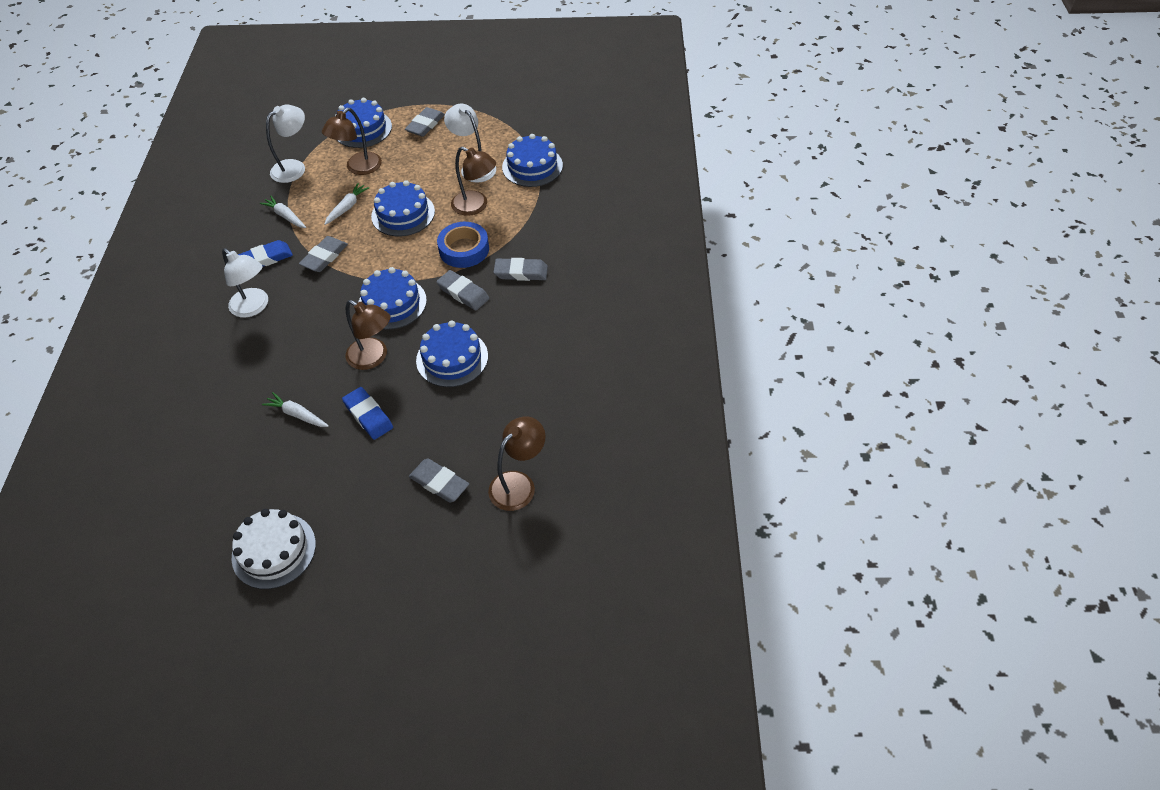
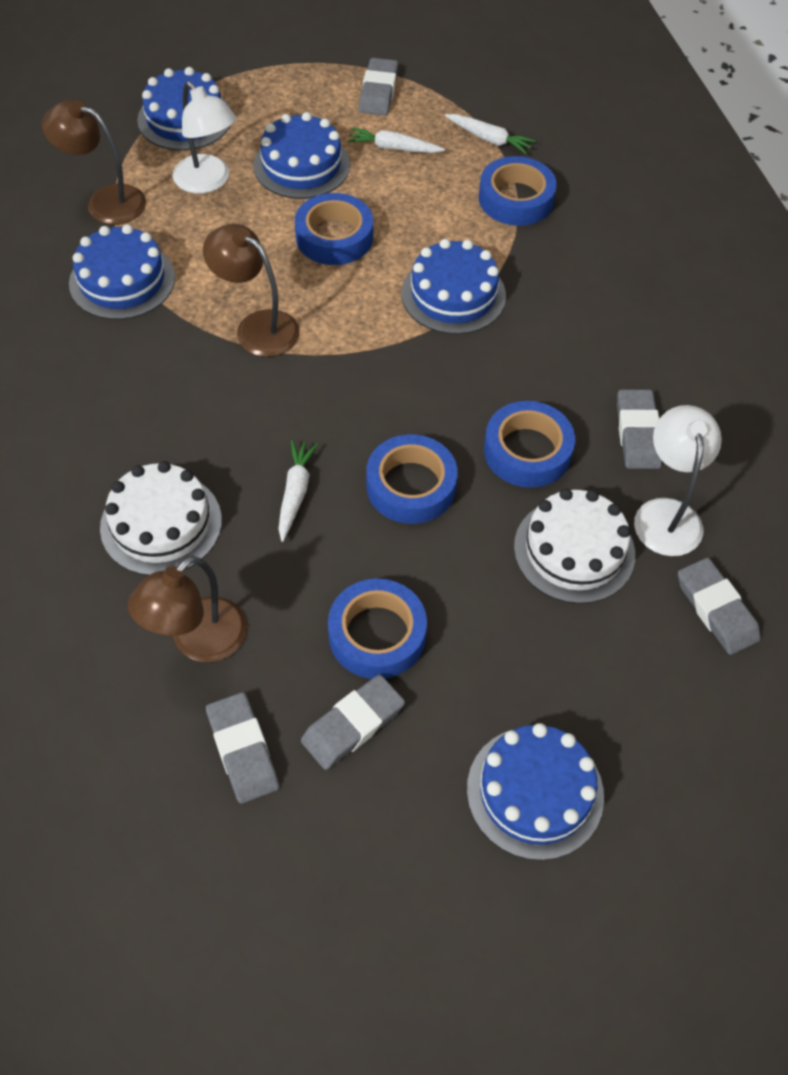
blue eraser: [238,240,293,266] [342,387,393,440] = 2 -> none = 0
blue tape: [437,222,489,268] = 1 -> [295,193,373,265] [328,579,427,679] [366,434,458,524] [479,156,557,226] [484,401,575,488] = 5
brown lamp: [322,108,382,175] [345,300,390,370] [451,147,496,216] [488,416,546,511] = 4 -> [42,100,146,225] [128,556,247,662] [203,224,299,357] = 3
white cake: [231,509,316,589] = 1 -> [100,461,222,576] [514,488,635,604] = 2
white lamp: [222,248,268,318] [266,105,305,183] [444,104,496,183] = 3 -> [172,81,236,194] [634,405,722,556] = 2

